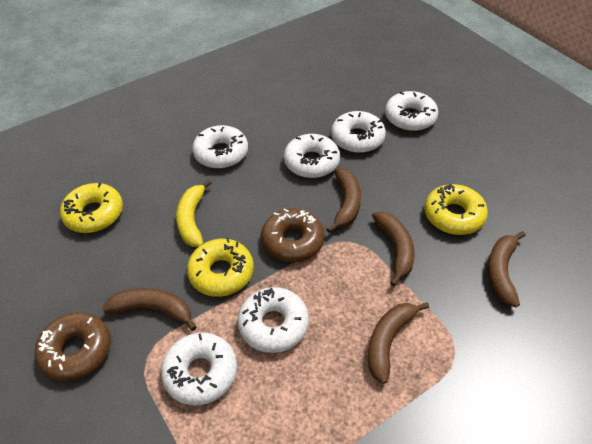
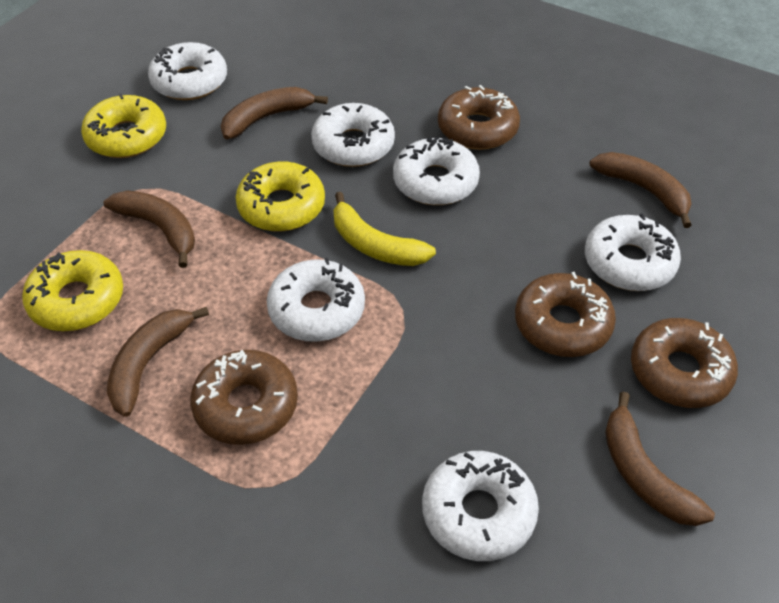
brown donut: [34,312,111,381] [261,208,325,262] = 2 -> [190,350,298,445] [438,85,520,150] [515,272,616,357] [631,318,738,408] = 4

